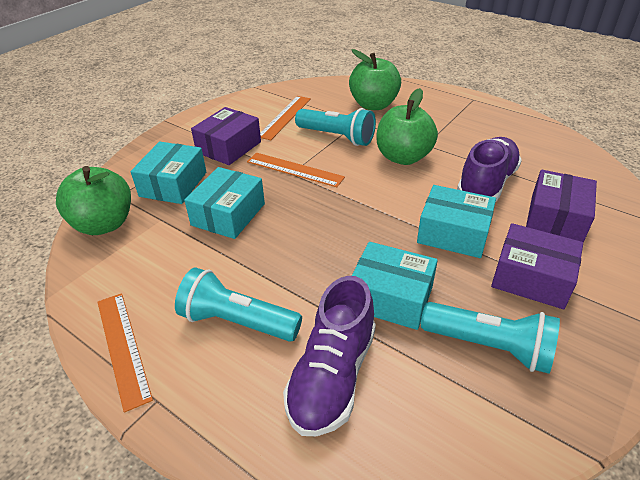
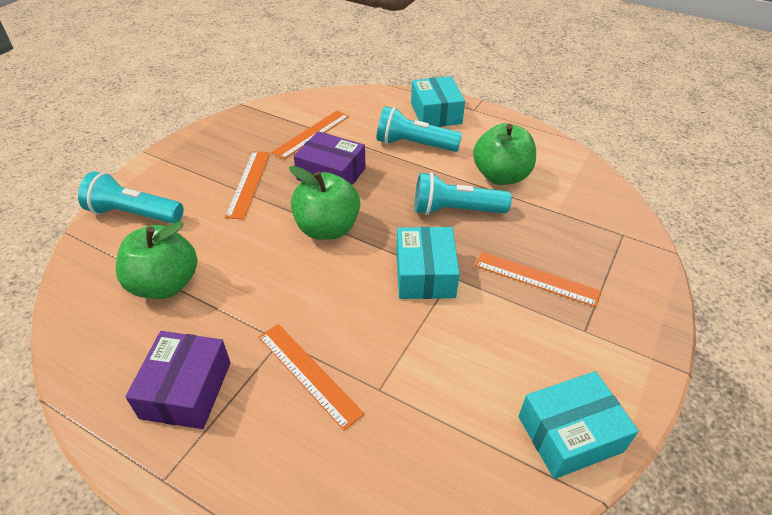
orange ruler: [97,293,153,413] [247,153,345,187] [260,96,311,140] = 3 -> [225,151,270,220] [259,324,365,431] [271,111,349,160] [475,252,601,307] = 4
purple box: [191,107,261,165] [491,223,583,309] [526,170,597,243] = 3 -> [125,331,231,429] [294,131,366,185] = 2
purple shoe: [283,276,376,436] [457,137,522,202] = 2 -> none = 0
turquoise box: [131,142,206,204] [184,167,265,239] [352,242,438,330] [417,185,496,258] = 4 -> [397,227,460,299] [411,76,465,127] [518,371,638,479] = 3

